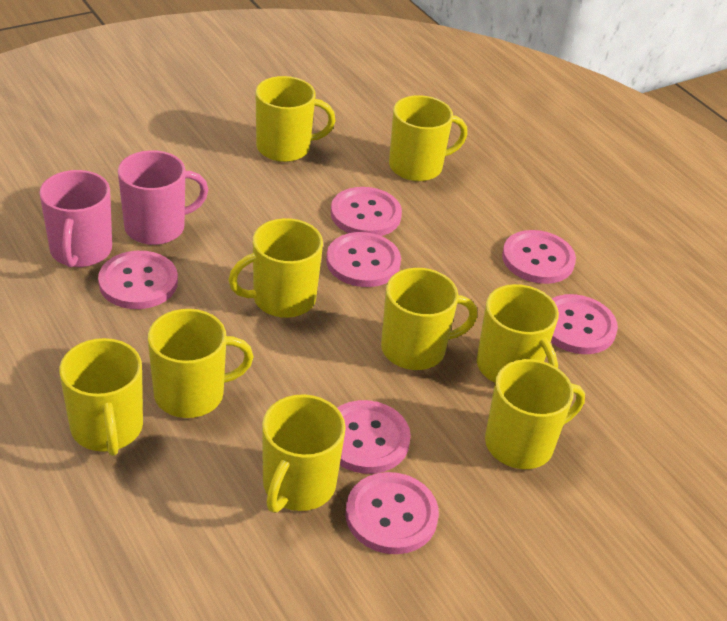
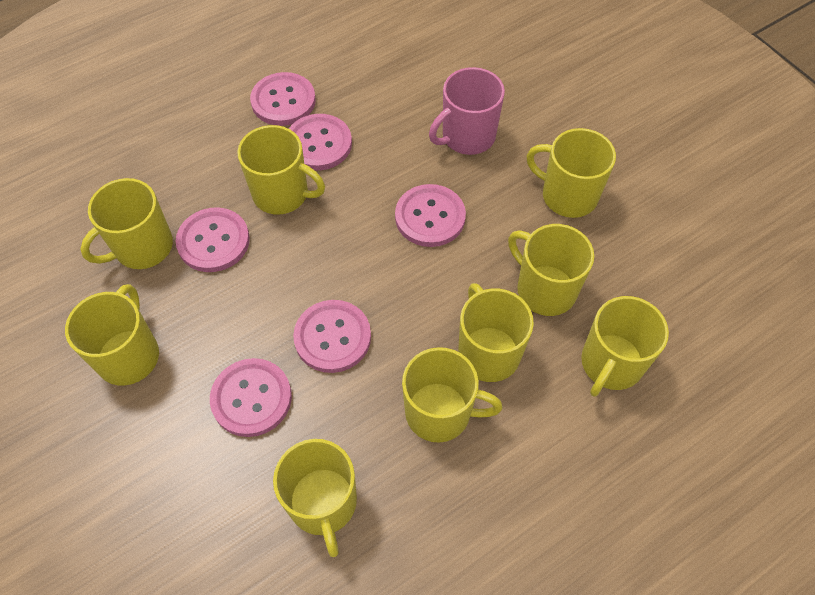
pink button: [98,251,178,309] [326,232,401,287] [331,187,402,236] [337,400,411,474] [346,472,439,554] [502,230,576,284] [551,294,618,354] = 7 -> [176,208,250,272] [210,358,292,437] [250,72,316,126] [289,114,352,170] [293,300,371,373] [395,184,466,247] = 6
pink mug: [39,170,112,267] [118,150,208,245] = 2 -> [429,67,505,155] = 1

